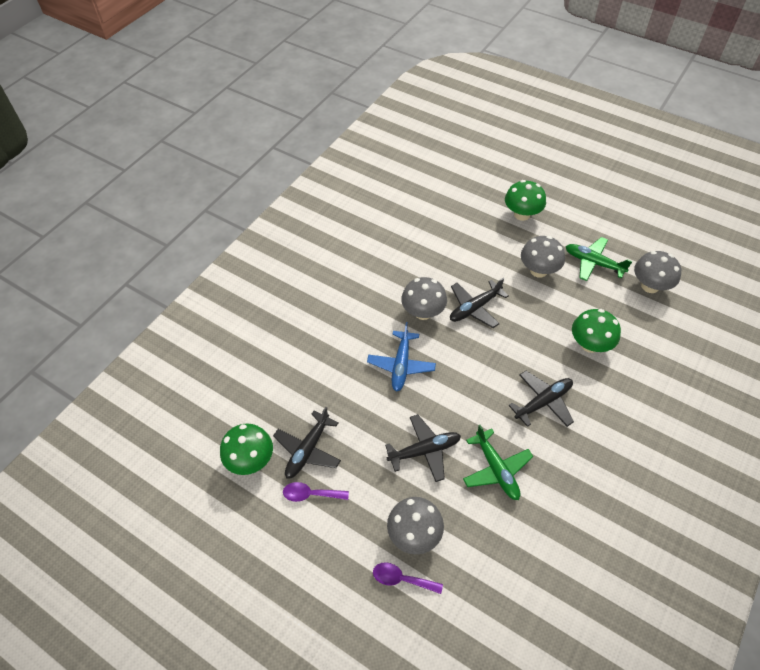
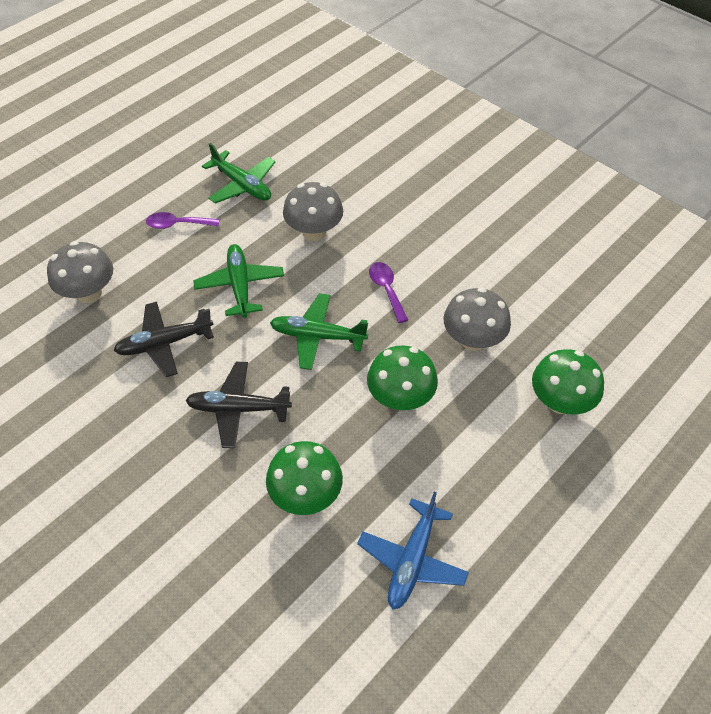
black plane: [273,407,341,479] [385,414,461,482] [450,278,509,328] [508,371,574,427] = 4 -> [114,302,214,377] [185,362,292,448] = 2
green plane: [463,425,533,500] [565,237,633,281] = 2 -> [193,244,284,318] [202,143,275,204] [270,293,368,370] = 3
grey mushroom: [387,497,444,554] [401,277,447,320] [521,236,565,278] [634,251,681,293] = 4 -> [47,241,113,303] [283,182,343,241] [443,287,511,351] = 3

